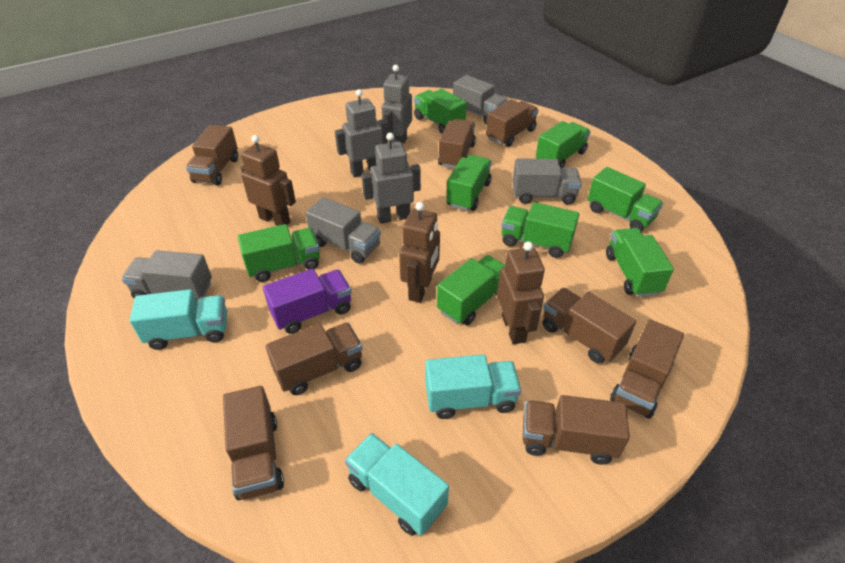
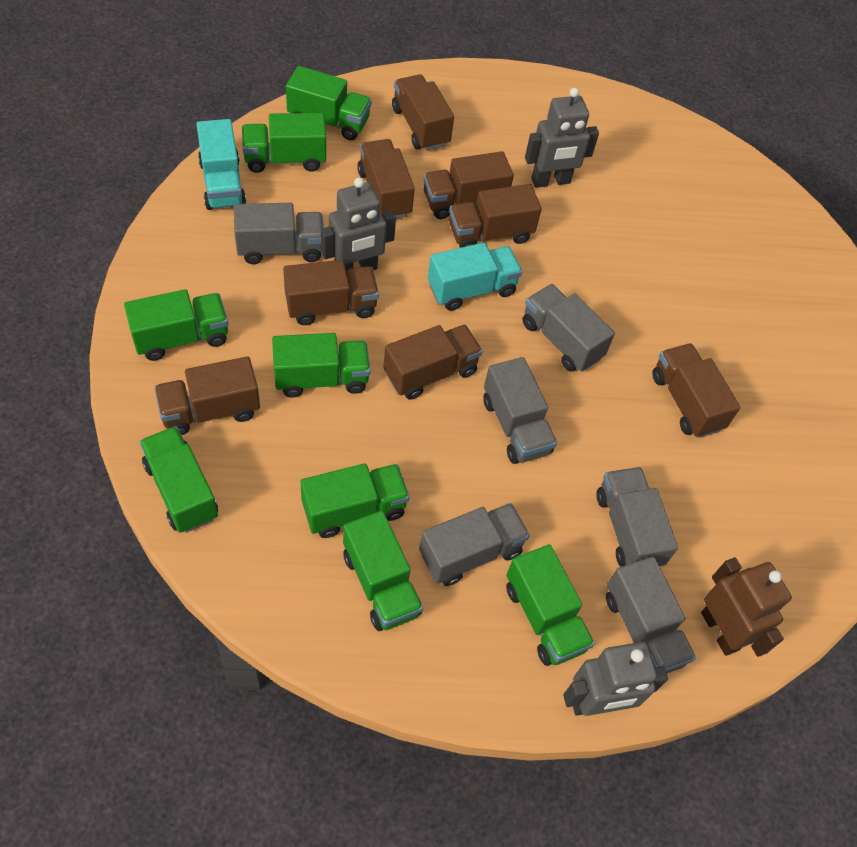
brown robot: [241,135,296,226] [399,202,440,303] [497,241,545,344] = 3 -> [701,558,792,657] = 1
grey truck: [122,250,212,300] [306,197,381,264] [453,75,509,124] [513,158,582,205] = 4 -> [234,203,324,264] [419,503,530,586] [483,357,557,464] [523,284,615,372] [597,467,678,567] [606,557,696,673] = 6
purple truck: [263,268,352,334] = 1 -> none = 0
turquoise truck: [130,289,227,350] [345,433,449,536] [425,354,521,419] = 3 -> [197,119,246,210] [428,242,522,311] = 2

